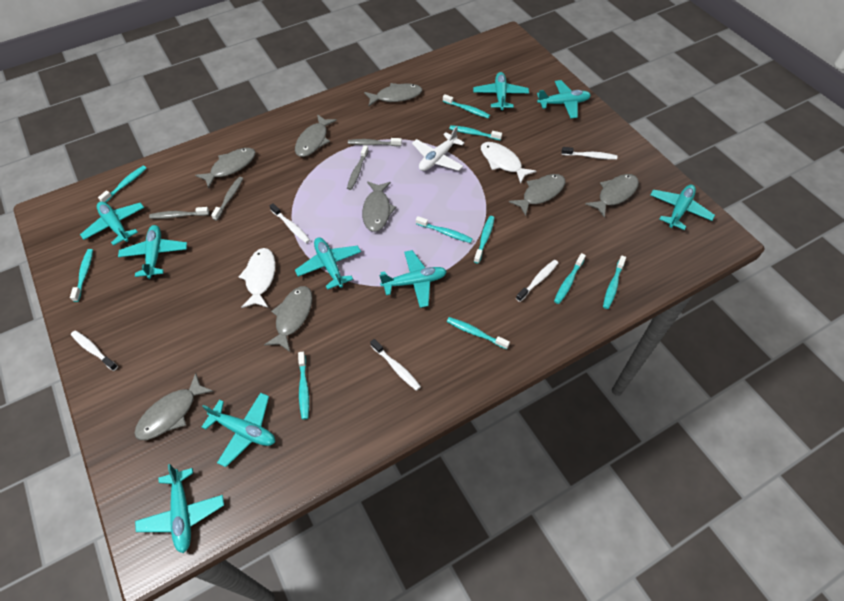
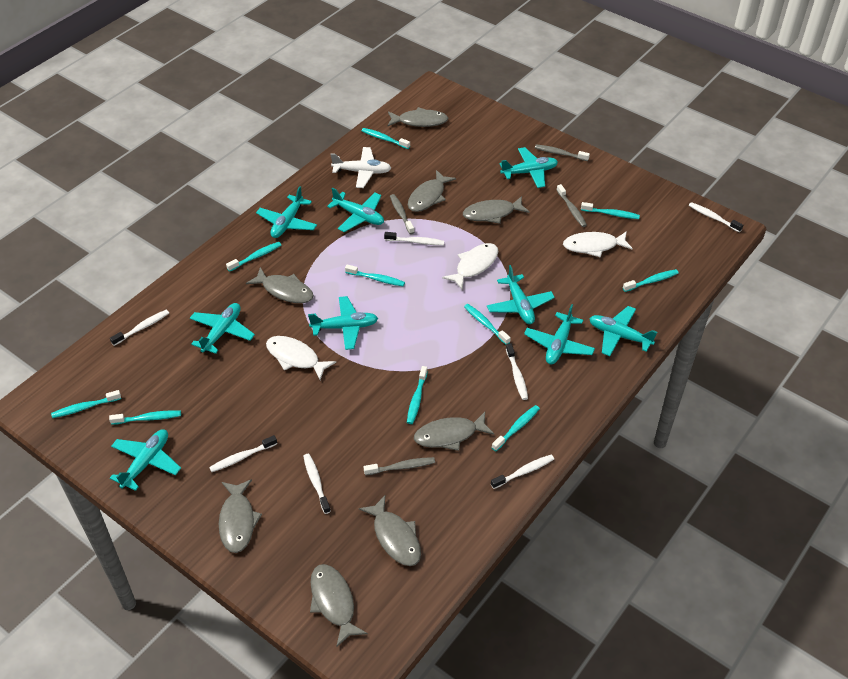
white fish: [239,248,276,308] [481,142,536,184] = 2 -> [266,336,336,380] [442,243,498,289] [563,231,633,258] = 3
white toothbrush: [71,331,118,371] [270,203,310,243] [370,339,421,391] [516,260,558,302] [562,147,617,160] = 5 -> [110,310,169,346] [209,435,277,472] [303,454,331,514] [384,232,444,245] [491,454,554,489] [506,343,528,400] [689,202,743,232] = 7

